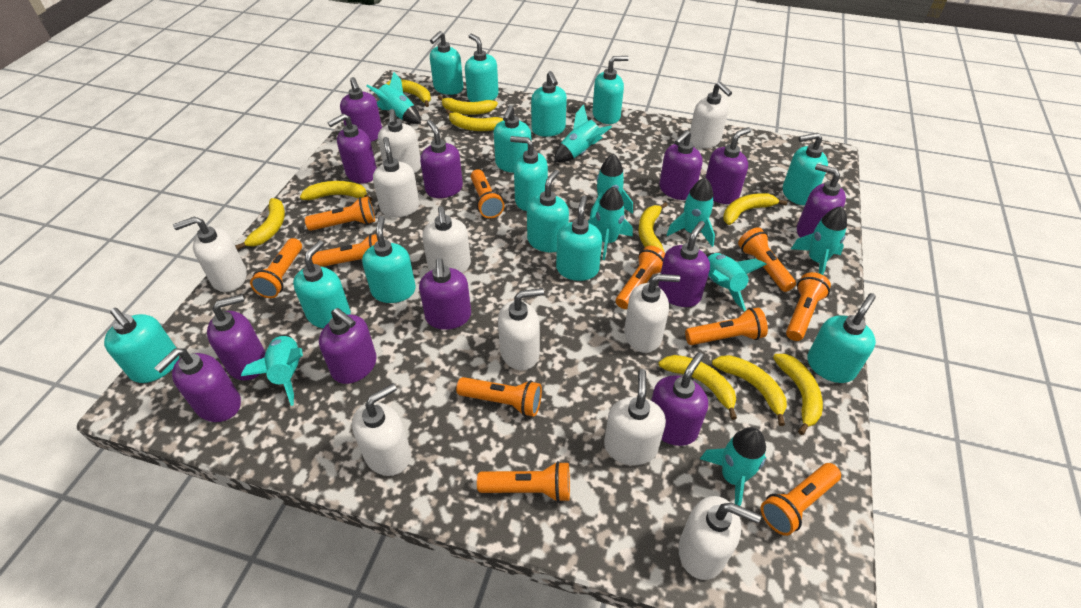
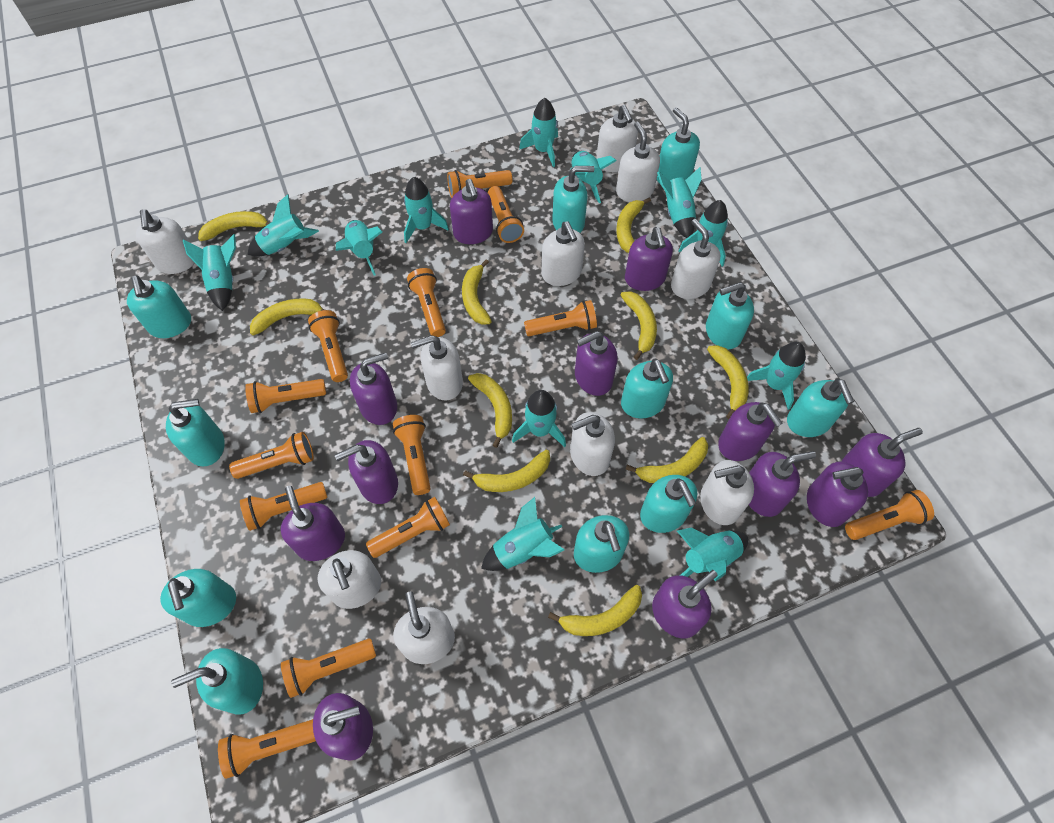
orange flashlight: [250,238,302,298] [305,196,375,231] [312,234,378,267] [456,377,542,417] [471,169,504,218] [477,461,570,503] [616,246,665,309] [685,308,768,345] [738,227,796,292] [761,463,841,536] [786,272,831,341] = 11 -> [218,719,316,779] [229,432,314,479] [240,482,327,531] [245,379,326,413] [281,639,376,698] [308,310,348,382] [366,497,450,558] [393,415,431,495] [407,268,446,337] [447,170,512,198] [488,186,524,243] [524,300,597,336] [845,490,934,540] = 13
turquoise rocket: [241,335,303,406] [366,72,421,124] [554,104,612,163] [588,186,633,260] [590,154,633,219] [667,177,715,247] [700,427,766,506] [706,253,766,311] [791,206,847,275] = 9 -> [183,234,236,311] [247,194,319,257] [336,220,382,276] [404,177,449,243] [481,497,564,571] [512,390,566,447] [519,98,558,167] [570,151,617,203] [657,167,702,238] [677,528,749,582] [678,200,728,267] [747,342,806,410] = 12
turquoise soap dispenser: [104,308,179,383] [293,240,351,328] [362,216,416,303] [430,31,463,95] [465,34,499,102] [494,105,531,173] [510,136,548,211] [527,170,569,252] [531,71,567,137] [556,195,602,281] [592,56,629,124] [783,133,828,205] [807,293,876,383] = 13 -> [127,276,191,338] [160,569,236,627] [166,399,225,466] [171,648,263,715] [552,166,594,233] [574,515,629,573] [621,359,673,419] [640,475,697,533] [657,107,700,183] [706,282,754,349] [787,379,854,437] = 11

